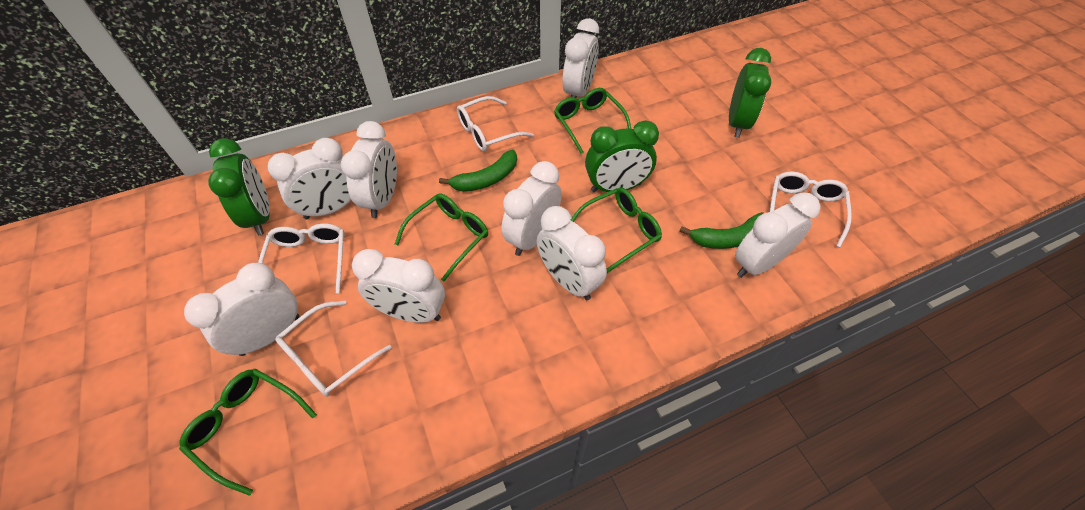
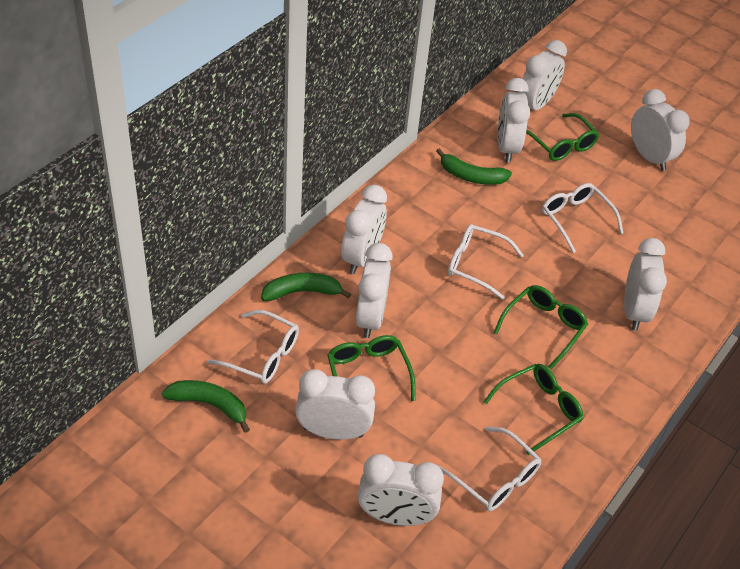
green banana: [439,150,517,192] [679,212,763,249] = 2 -> [162,380,250,433] [261,273,351,301] [436,148,512,185] = 3
green clock: [208,138,270,235] [585,120,659,192] [729,48,771,138] = 3 -> none = 0

